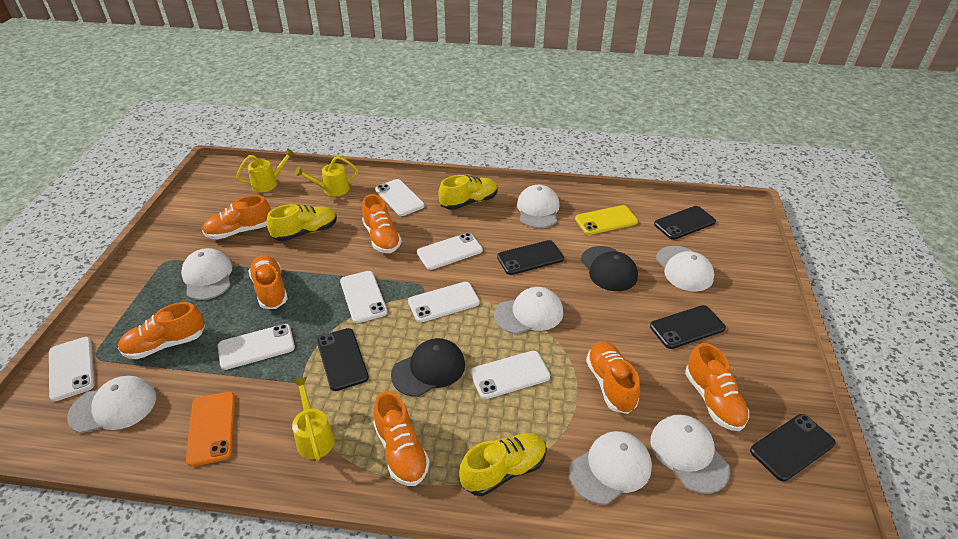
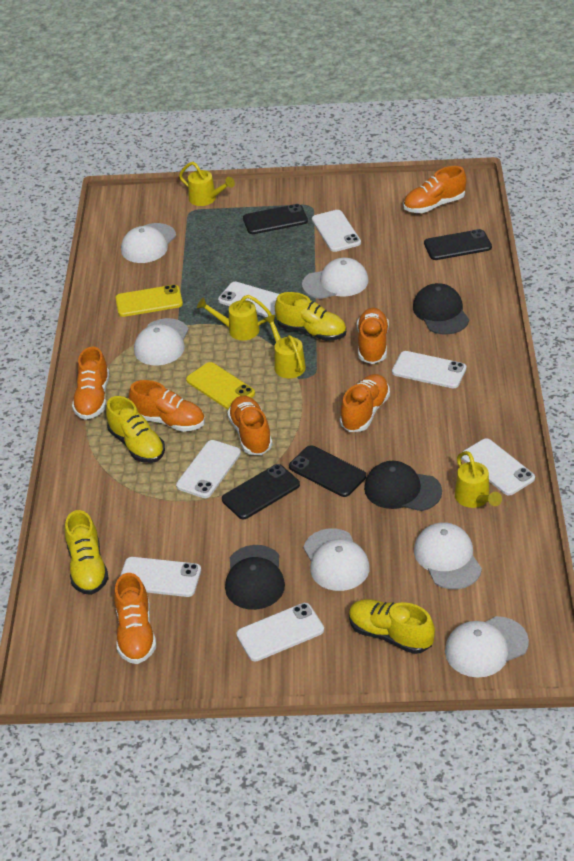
black cap: [391,338,465,397] [581,246,638,291] = 2 -> [225,545,285,610] [364,461,442,511] [413,283,469,335] = 3
black phone: [317,328,369,391] [497,240,564,275] [650,305,726,349] [654,206,716,240] [750,414,836,481] = 5 -> [222,464,300,519] [243,204,308,234] [289,445,366,497] [424,229,492,260] = 4
orange phone: [186,392,235,467] = 1 -> none = 0
white cap: [67,376,156,433] [181,248,232,300] [494,287,563,334] [517,185,560,228] [569,431,652,505] [651,415,731,494] [656,246,714,291] = 7 -> [121,223,176,263] [134,318,189,366] [302,258,369,299] [303,528,370,591] [414,522,482,589] [445,616,529,678] = 6
yellow phone: [575,205,638,235] = 1 -> [116,284,183,317] [186,362,255,410] = 2
yellow shoe: [267,204,337,241] [438,175,498,210] [459,433,547,496] = 3 -> [65,510,109,595] [106,396,165,463] [275,292,346,341] [349,599,435,654] = 4
yellow watering can: [236,148,295,192] [292,377,335,461] [295,156,358,196] = 3 -> [179,162,235,206] [197,295,272,340] [264,315,306,378] [455,451,502,508] = 4

